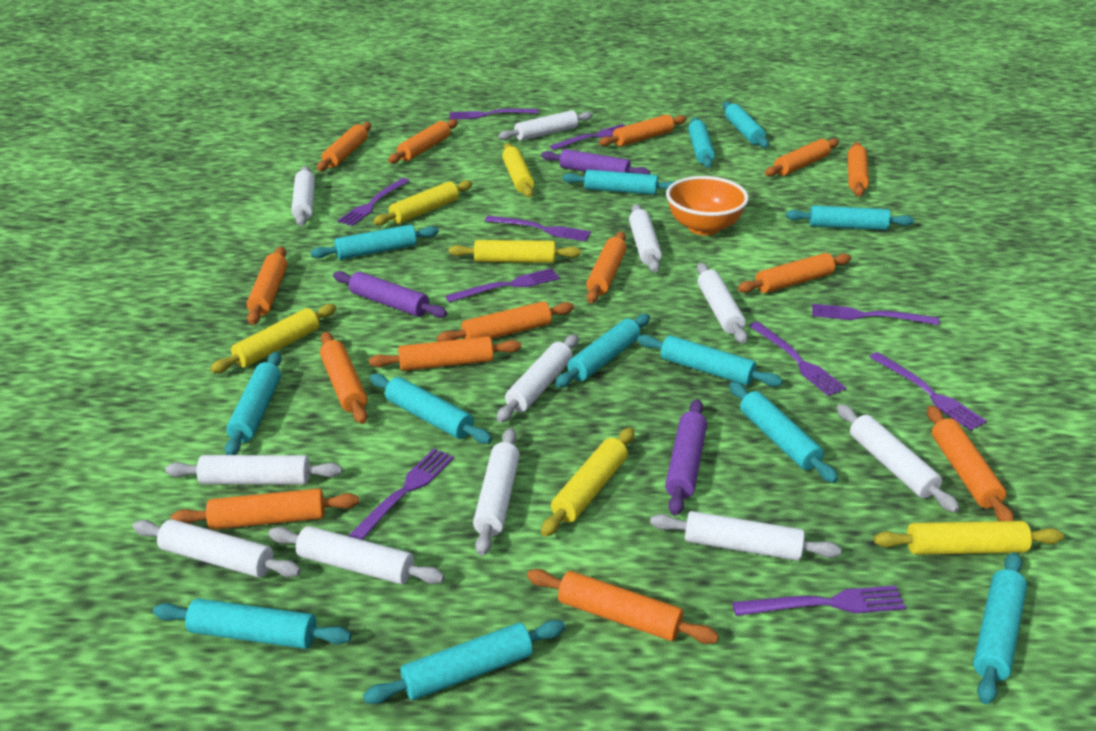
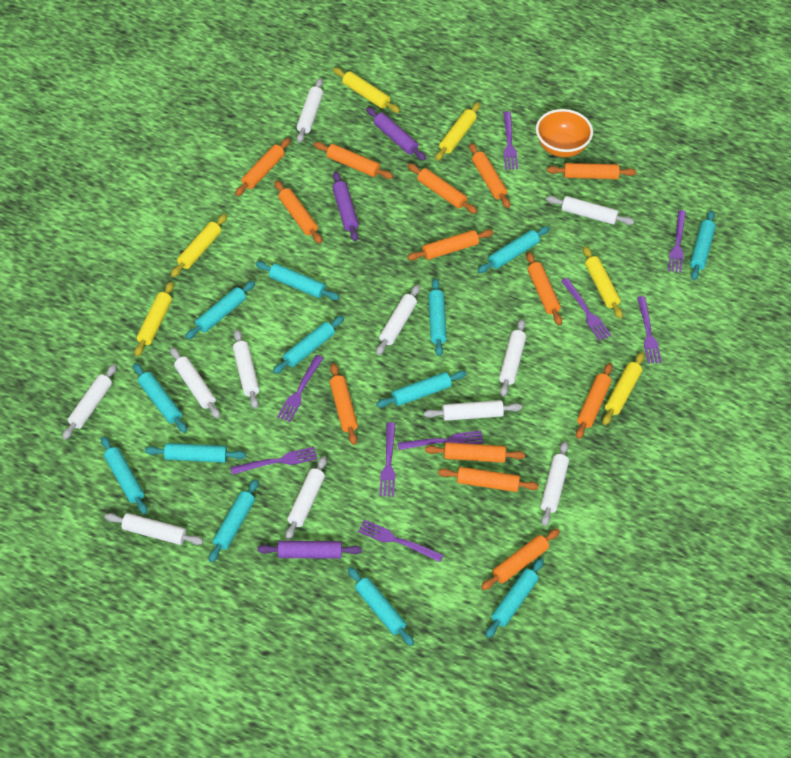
orange rolling pin: [171,488,359,530] [247,247,287,325] [317,122,371,171] [320,332,368,424] [369,336,521,371] [388,119,458,164] [437,301,574,342] [527,569,719,644] [586,231,627,303] [599,115,687,147] [738,253,851,293] [765,138,839,177] [847,142,869,197] [927,406,1014,521] = 14 -> [235,138,290,196] [274,181,322,244] [314,142,393,179] [330,363,358,445] [407,230,493,261] [408,163,477,214] [425,442,525,463] [438,467,539,492] [469,143,510,208] [481,529,560,590] [526,252,562,325] [547,163,636,179] [576,363,613,439] = 13
purple fork: [337,178,409,226] [348,448,454,540] [446,268,560,303] [449,109,538,120] [485,215,591,241] [550,124,626,150] [732,586,906,616] [749,322,846,396] [812,304,940,325] [870,352,987,431] = 10 -> [230,447,317,475] [277,355,323,422] [358,520,443,562] [379,422,395,497] [398,431,484,450] [503,111,518,169] [561,278,611,341] [637,296,662,364] [668,210,686,273] = 9

